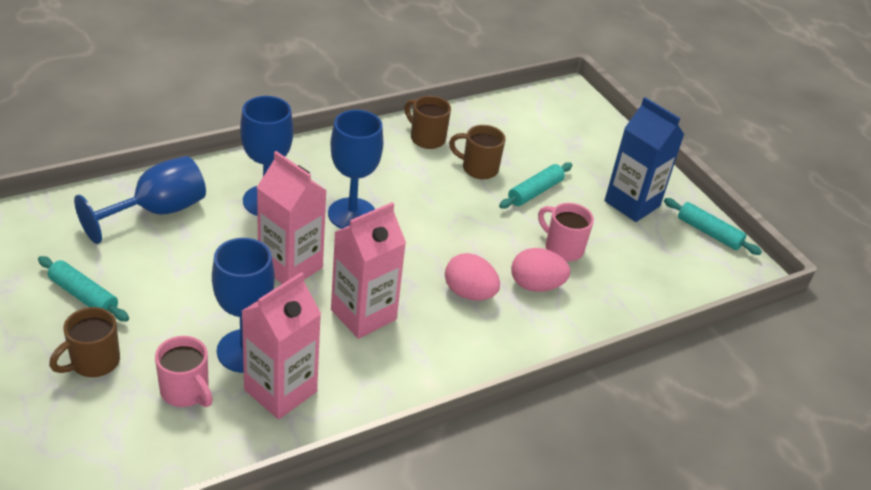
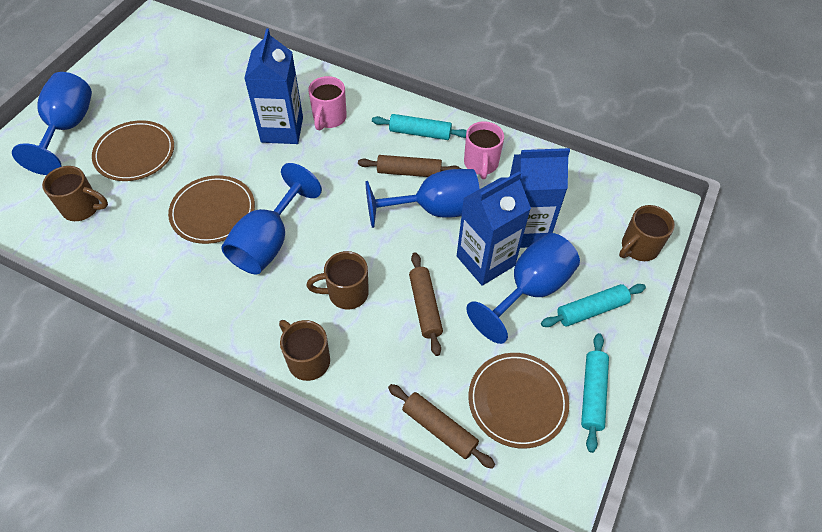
blue carton: [604,97,685,222] = 1 -> [244,28,303,144] [457,171,531,286] [510,148,570,248] = 3
brown mug: [49,307,120,377] [404,96,451,149] [449,125,505,179] = 3 -> [42,166,108,221] [279,320,330,381] [306,251,369,309] [619,205,675,261] = 4
brown plate: none = 0 -> [92,120,174,181] [168,175,255,244] [468,353,569,449] = 3
brown rolling pin: none = 0 -> [358,155,461,177] [388,384,495,469] [409,252,443,356] = 3
pink carton: [242,272,321,419] [256,151,327,284] [331,202,406,339] = 3 -> none = 0
pink egg: [445,253,500,301] [511,248,570,292] = 2 -> none = 0

